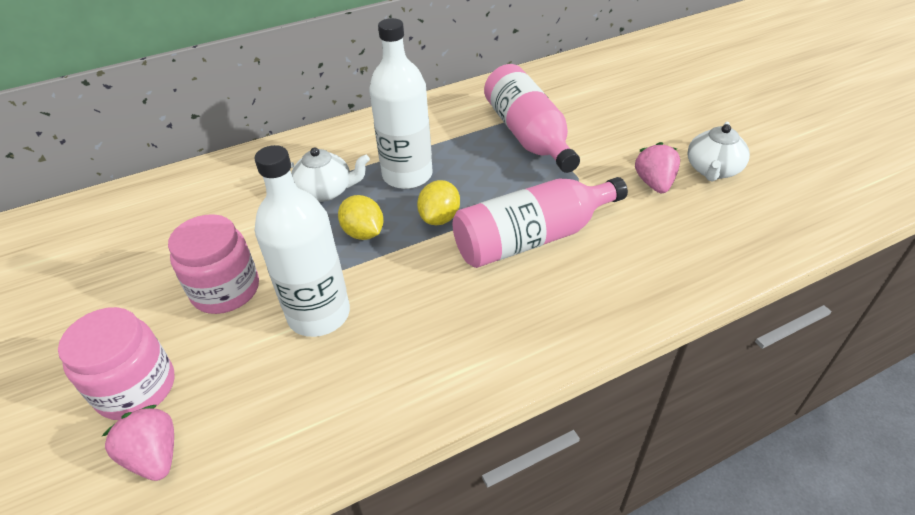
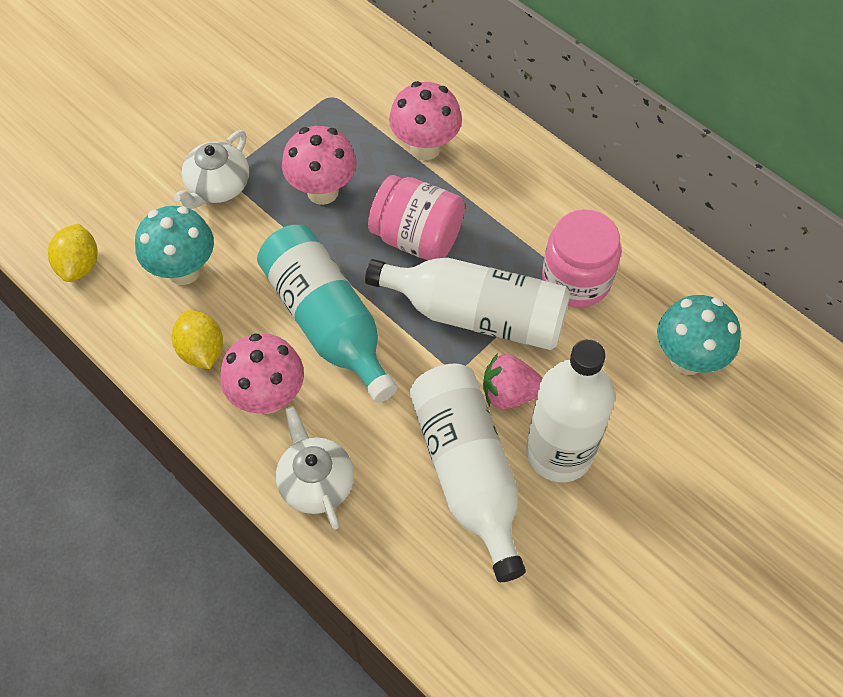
pink bottle: [453,177,628,268] [484,64,580,173] = 2 -> none = 0
pink mushroom: none = 0 -> [220,333,304,414] [282,126,357,205] [389,81,462,160] = 3
pink strawberry: [102,405,174,481] [635,142,680,193] = 2 -> [483,353,542,409] = 1
turquoise bottle: none = 0 -> [257,225,397,403] = 1
turquoise mushroom: none = 0 -> [135,206,214,285] [657,295,741,375] = 2
white bottle: [254,145,350,337] [369,18,432,189] = 2 -> [365,257,570,350] [409,364,526,582] [526,339,615,482] = 3

